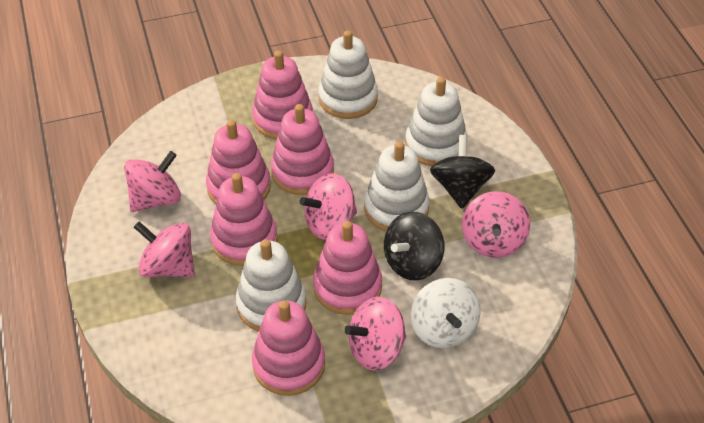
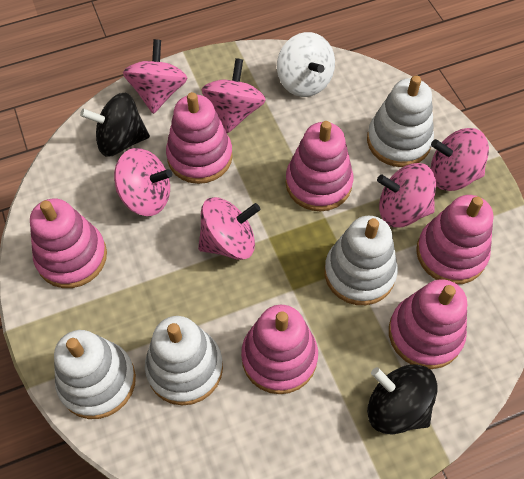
pink spinning top: [124,151,181,212] [134,222,195,277] [299,173,357,240] [344,297,406,371] [462,191,530,258] = 5 -> [114,148,172,216] [123,39,187,114] [198,197,260,260] [202,58,266,133] [377,163,436,227] [431,128,489,191] = 6

